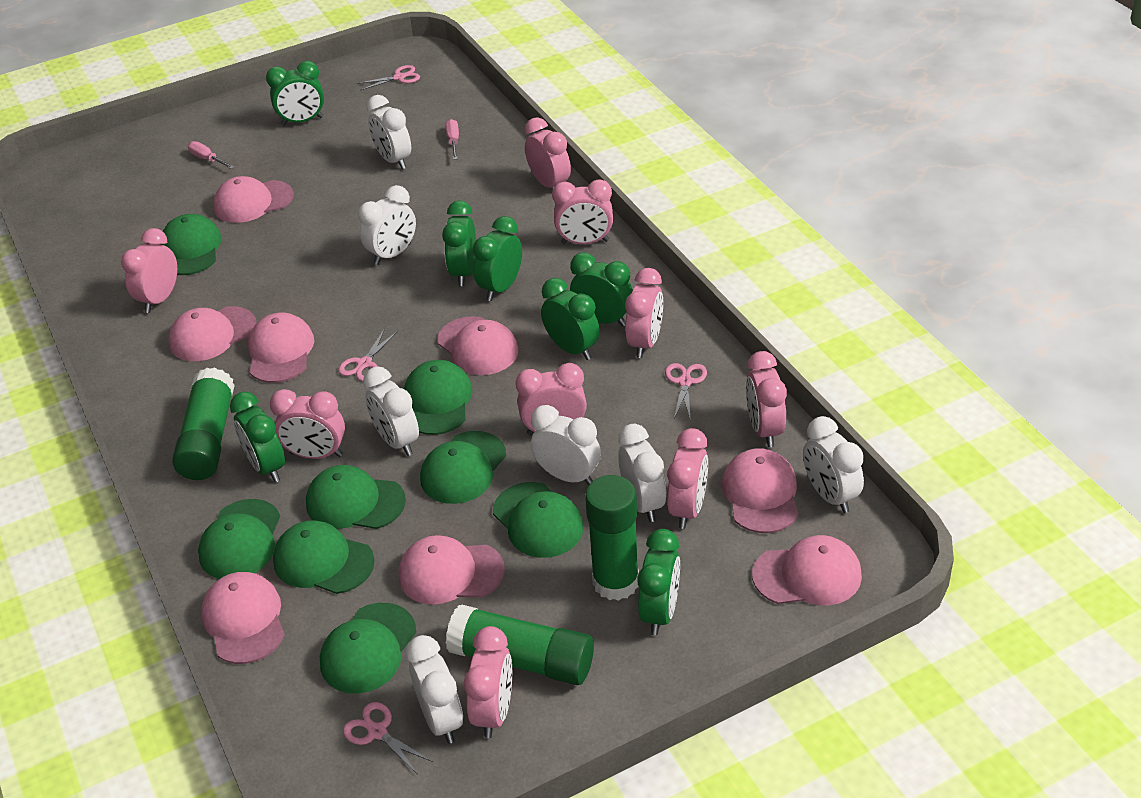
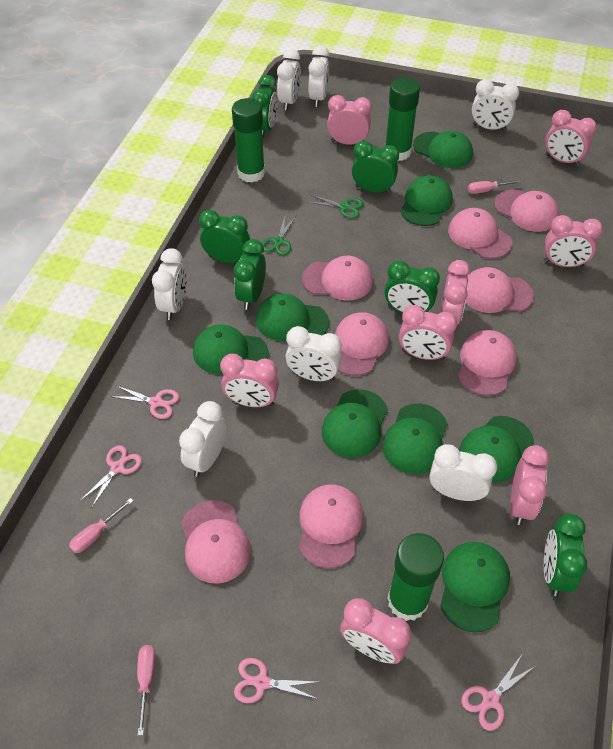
green clock: [230,392,285,482] [266,61,324,125] [442,200,476,286] [473,216,522,301] [541,278,600,360] [570,252,633,327] [637,529,680,635] = 7 -> [199,210,250,263] [234,239,266,310] [252,75,278,138] [352,141,399,194] [385,260,440,313] [544,514,588,596] = 6
green scissors: none = 0 -> [262,216,296,255] [307,194,364,218] = 2
pink clock: [121,228,177,313] [270,389,345,459] [464,626,512,738] [515,363,587,436] [525,117,571,187] [552,179,613,244] [625,268,663,358] [667,428,708,529] [746,351,787,447] = 9 -> [220,354,279,407] [327,95,372,145] [340,598,411,664] [399,305,457,360] [441,260,470,325] [510,445,549,525] [544,215,603,267] [545,110,597,166] = 8
pink screwdriver: [188,141,234,169] [445,119,459,160] = 2 -> [69,498,133,553] [137,645,155,736] [468,180,521,194] = 3

